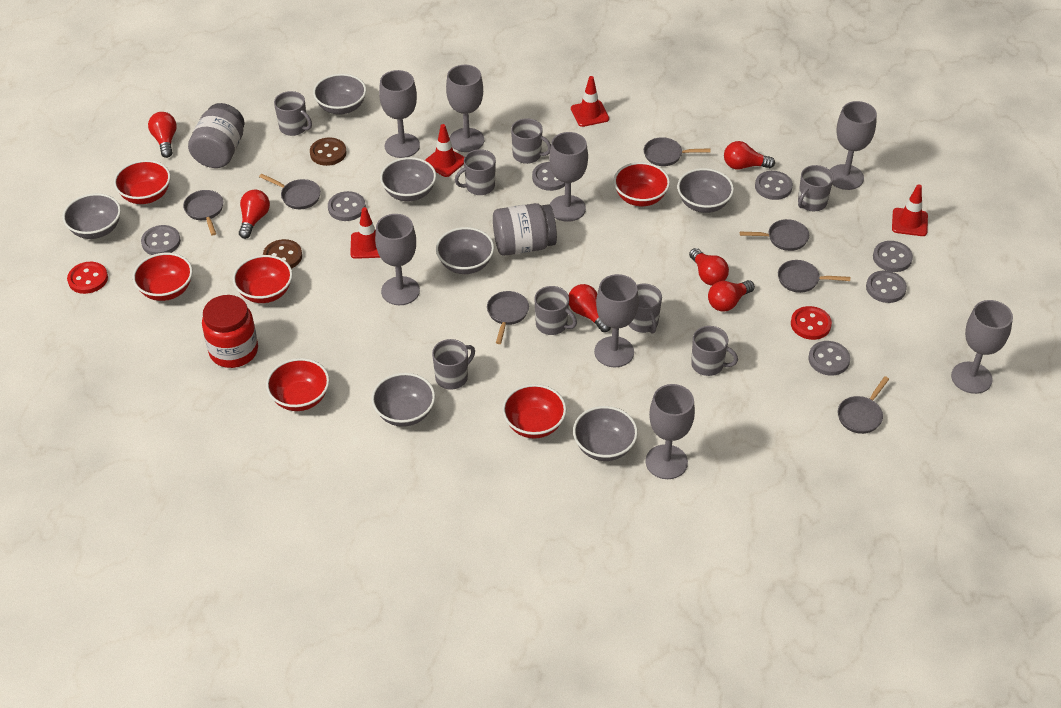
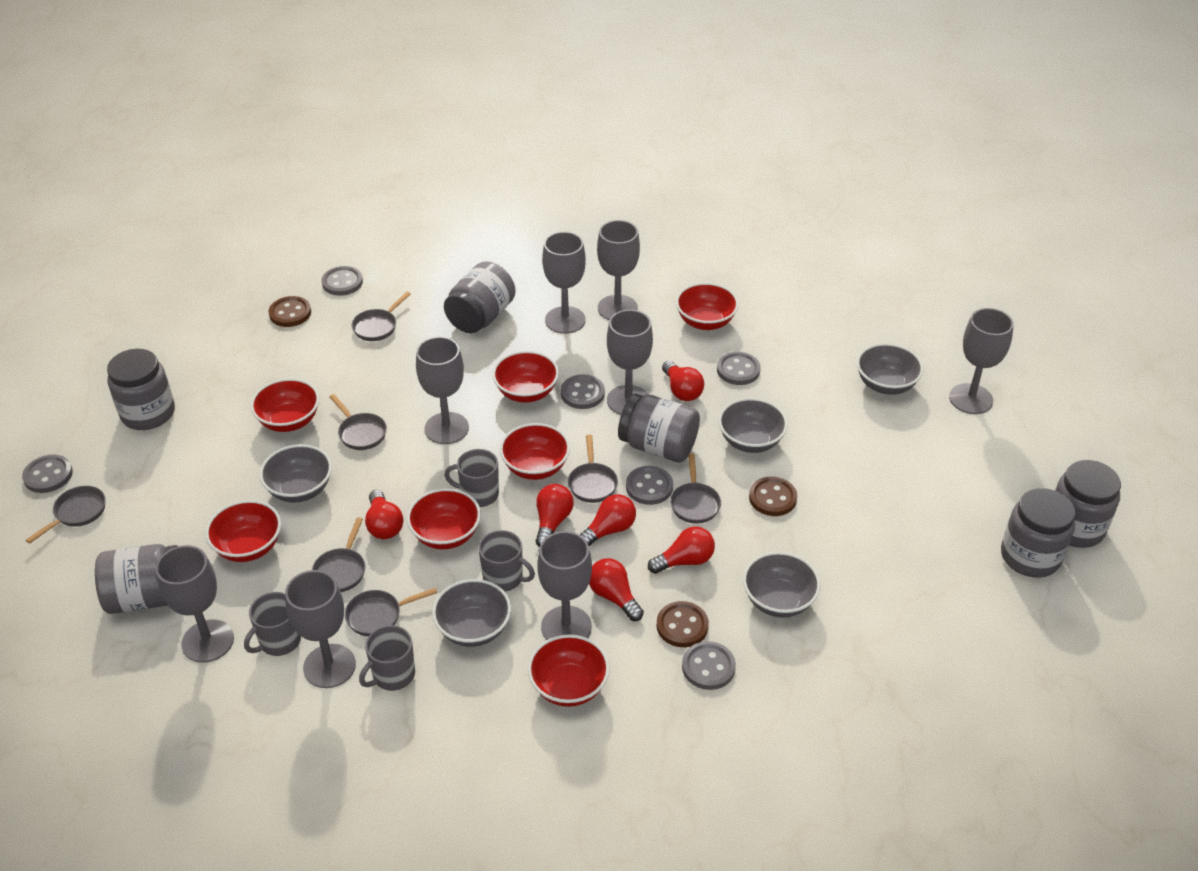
brown button: [263,239,302,269] [310,137,346,166] = 2 -> [269,296,311,327] [657,601,709,647] [749,477,797,516] = 3
grey bowl: [63,193,121,239] [313,74,366,115] [372,373,435,427] [380,157,436,201] [436,227,494,274] [573,406,638,461] [677,168,734,213] = 7 -> [259,444,332,503] [432,579,511,647] [718,398,788,453] [743,552,821,618] [857,343,924,395] = 5
grey button: [141,225,181,255] [328,191,366,221] [532,162,565,191] [755,171,793,200] [808,341,850,375] [866,271,907,303] [873,241,913,272] = 7 -> [22,454,73,493] [322,266,363,296] [561,374,605,409] [626,466,673,505] [682,641,736,690] [717,352,761,385] = 6
grey jar: [188,103,245,168] [493,203,557,256] = 2 -> [95,544,178,614] [107,349,175,430] [444,261,516,333] [618,394,700,463] [1001,488,1076,578] [1055,460,1121,548] = 6
grey mug: [274,91,312,136] [432,339,475,390] [455,149,496,195] [511,118,551,164] [534,286,577,335] [629,284,662,334] [691,326,738,376] [798,165,834,211] = 8 -> [244,592,301,656] [359,625,415,691] [444,449,499,507] [478,530,535,592] = 4
red bowl: [114,160,171,204] [132,253,193,301] [233,255,293,303] [266,358,329,411] [502,384,566,439] [614,162,670,206] = 6 -> [205,500,281,562] [250,378,319,432] [407,488,481,549] [492,351,559,403] [500,423,570,480] [528,634,610,707] [676,282,739,330] = 7
red button: [67,262,108,294] [791,306,832,340] = 2 -> none = 0
red jar: [202,295,258,368] = 1 -> none = 0
red traffic cone: [350,207,380,259] [425,124,464,177] [571,76,609,127] [892,184,928,236] = 4 -> none = 0

